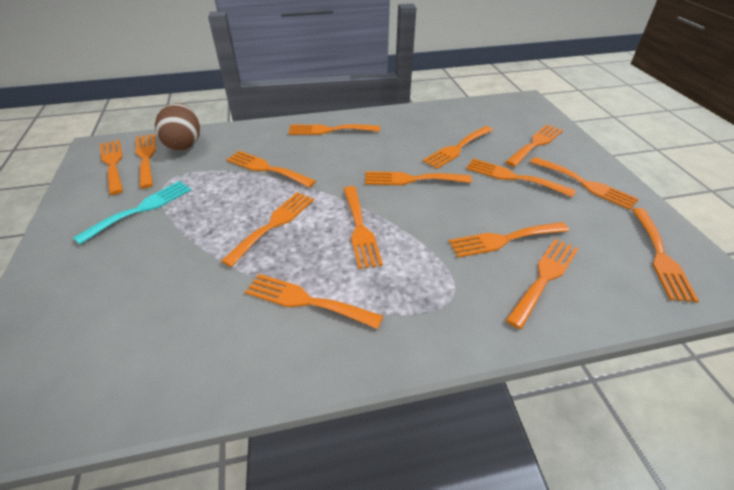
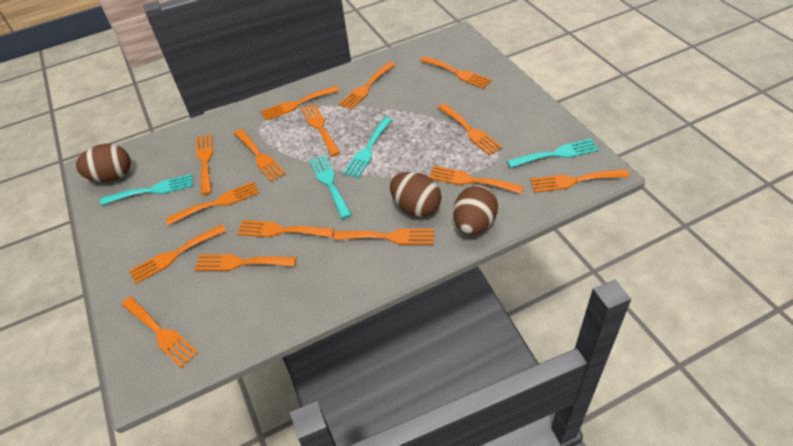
brown egg: [155,103,200,150] = 1 -> [76,144,131,182] [390,172,442,217] [453,185,498,235] = 3
turquoise fork: [73,181,191,244] = 1 -> [100,174,193,205] [309,155,352,219] [343,117,393,178] [507,139,599,168] = 4

